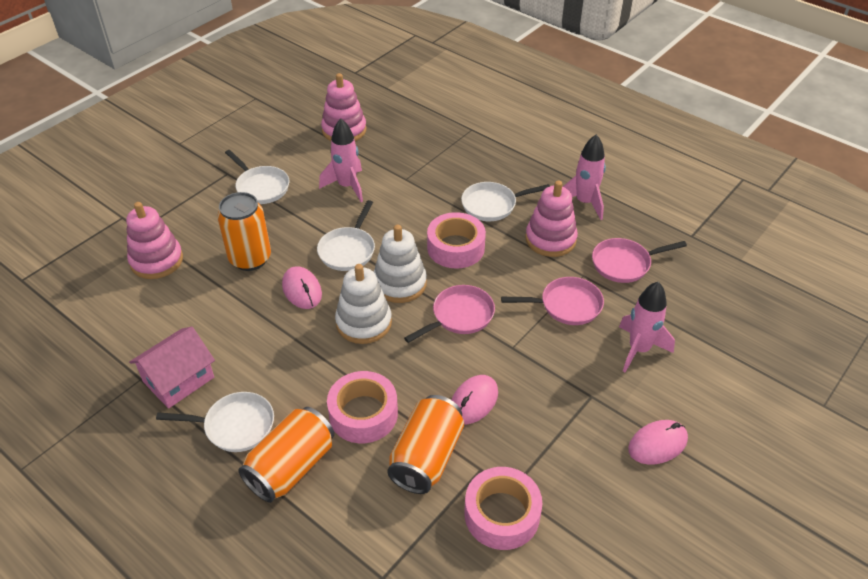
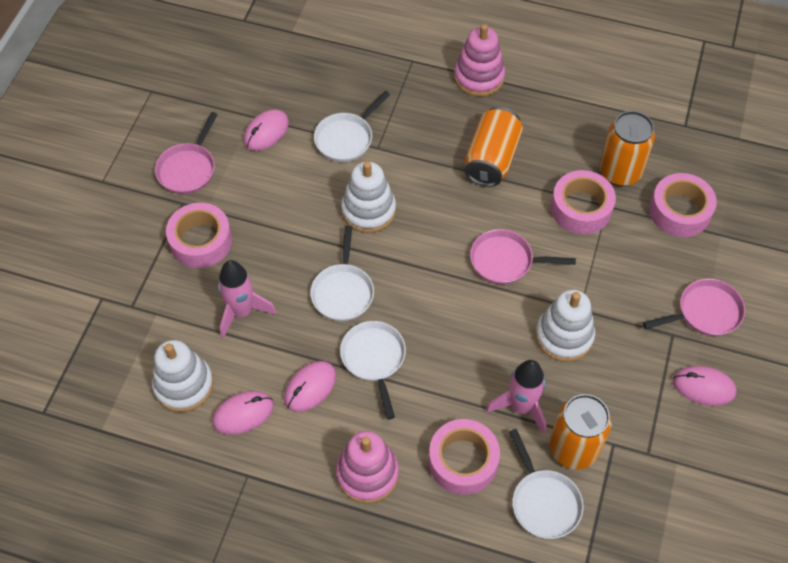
pink house: [129,326,215,408] = 1 -> none = 0
pink mouse: [282,266,322,309] [451,375,498,424] [628,420,688,465] = 3 -> [212,391,274,435] [244,109,289,151] [284,361,336,412] [673,366,737,406] = 4
pink rocket: [319,118,363,202] [563,134,606,220] [619,282,675,373] = 3 -> [218,260,276,338] [486,360,547,435] = 2
pink stacking toy: [126,202,183,279] [321,73,366,141] [526,181,578,257] = 3 -> [336,431,399,503] [454,24,505,97] = 2
pink tape: [327,371,398,443] [427,212,486,269] [464,467,542,550] = 3 -> [166,203,232,268] [429,419,500,495] [551,170,616,234] [649,173,717,237] = 4
white stacking toy: [335,264,392,344] [374,225,427,303] = 2 -> [152,340,214,412] [341,161,396,233] [536,289,595,362] = 3

